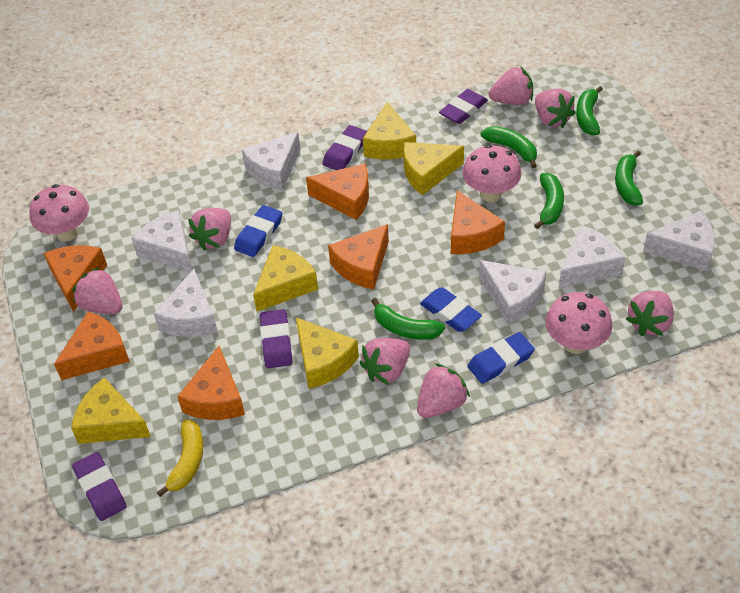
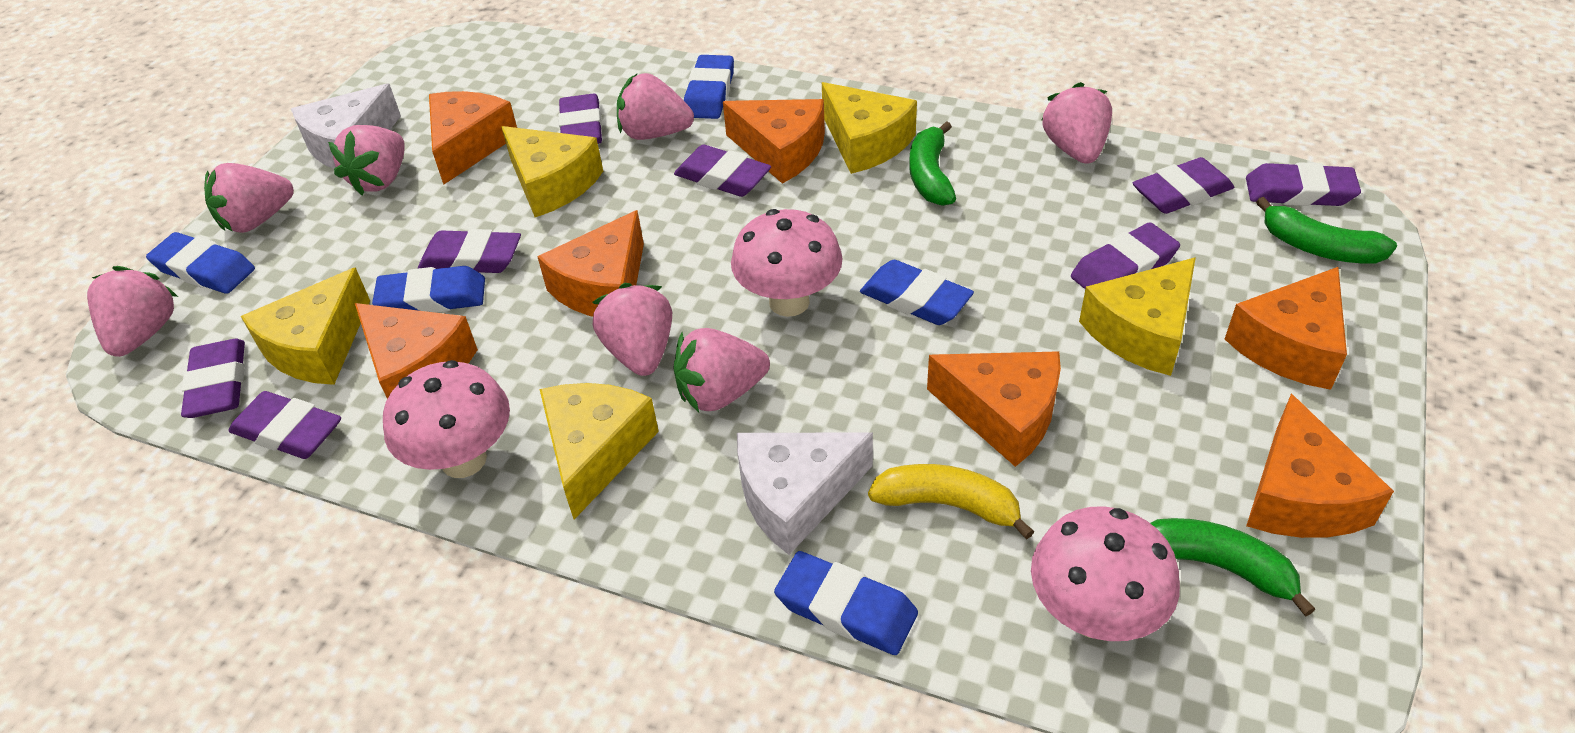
blue eraser: [234,205,282,257] [420,287,482,332] [467,332,535,384] = 3 -> [146,232,255,294] [372,266,485,313] [684,55,734,119] [774,551,918,655] [860,260,974,325] = 5
green banana: [371,298,445,340] [481,126,537,168] [534,173,564,229] [576,86,603,135] [615,151,643,205] = 5 -> [909,121,956,206] [1150,518,1315,617] [1256,197,1397,264] = 3
orange cheese: [44,245,107,312] [54,311,130,380] [177,346,245,420] [306,164,369,220] [328,224,389,289] [451,190,505,254] = 6 -> [355,303,478,399] [429,91,517,184] [537,210,644,317] [723,99,825,184] [927,351,1061,467] [1225,267,1347,390] [1246,393,1394,538] = 7
purple eraser: [72,452,127,521] [260,309,292,368] [323,125,367,170] [439,89,488,124] = 4 -> [181,339,245,418] [229,391,341,459] [418,229,521,273] [558,94,602,144] [674,145,771,197] [1071,222,1180,289] [1133,157,1234,214] [1246,162,1361,206] = 8
white cheese: [132,210,192,272] [154,269,218,337] [242,132,300,190] [479,260,546,325] [559,225,625,288] [643,210,715,271] = 6 -> [291,84,401,169] [737,432,873,555] = 2

